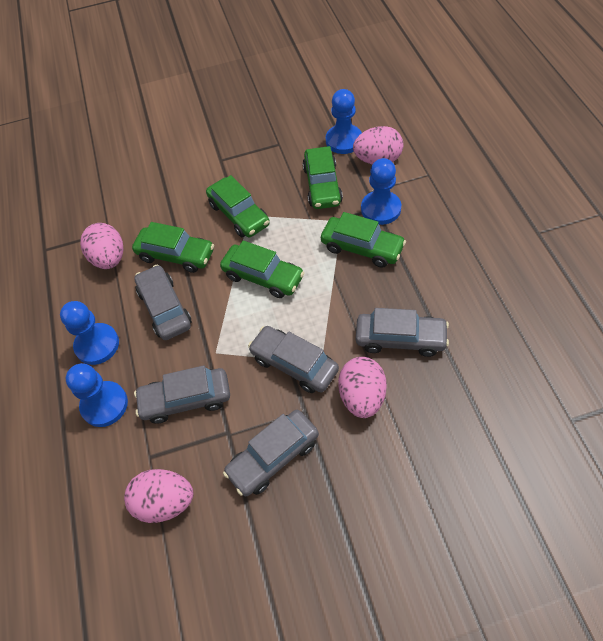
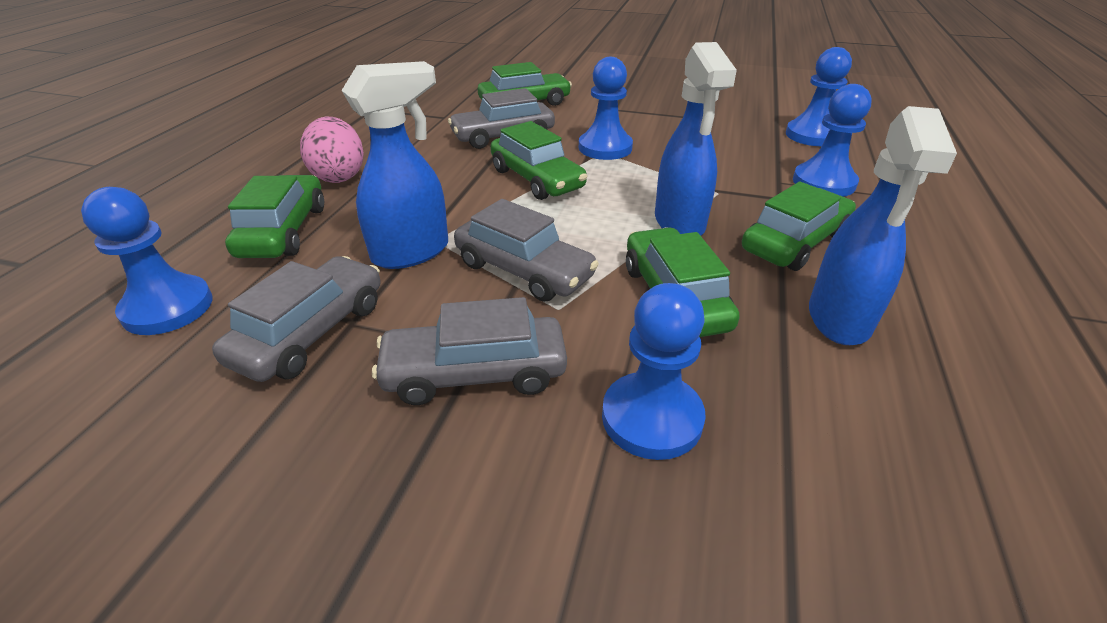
blue pawn: [60,301,119,365] [65,363,128,427] [326,89,362,154] [361,158,401,225] = 4 -> [81,187,213,335] [579,57,633,160] [602,283,706,460] [786,47,852,146] [793,84,872,197] = 5
blue spray bottle: none = 0 -> [341,61,448,269] [655,42,737,236] [809,106,957,345] = 3
grey car: [134,265,192,340] [134,365,230,424] [223,410,319,496] [248,326,339,393] [356,308,449,357] = 5 -> [212,256,380,382] [372,297,567,405] [448,88,555,149] [454,199,599,302] = 4
pink egg: [80,223,124,269] [124,469,194,523] [338,357,387,418] [353,126,403,164] = 4 -> [300,117,364,183] = 1

